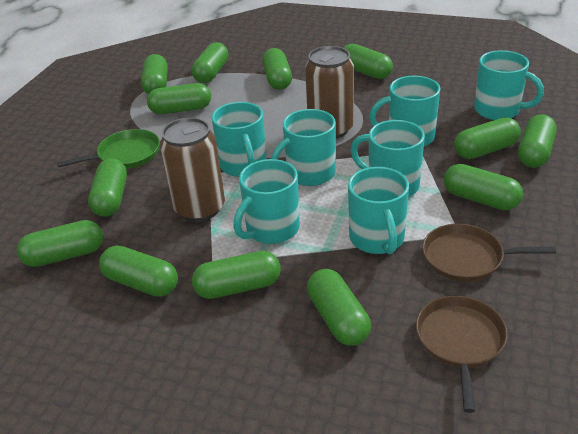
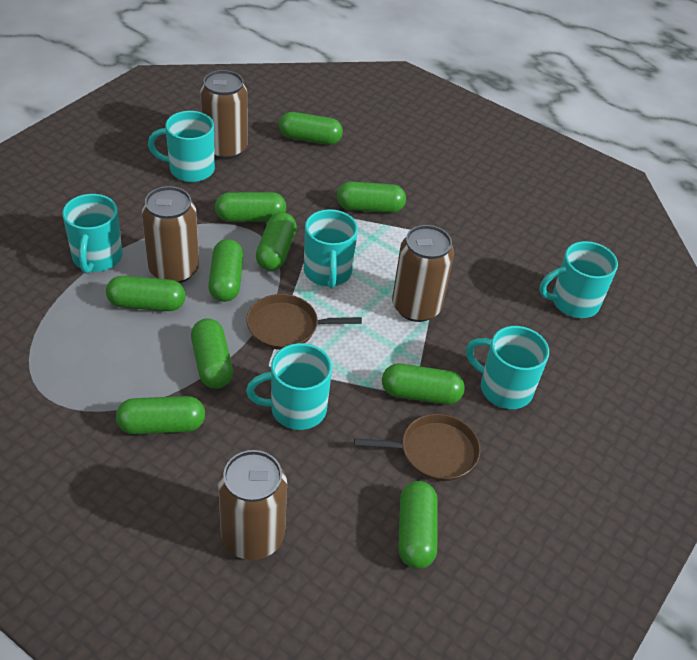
brown can: [160,117,225,222] [305,46,354,139] = 2 -> [142,186,199,283] [200,70,248,160] [218,450,287,560] [392,225,454,322] = 4
green capsule: [17,220,103,267] [88,158,127,217] [99,245,178,297] [141,54,168,95] [147,83,211,114] [192,42,228,83] [192,251,281,299] [262,48,292,90] [307,269,371,346] [344,44,393,79] [443,164,523,210] [454,117,521,159] [518,114,557,168] = 13 -> [106,276,185,311] [116,396,205,434] [191,319,233,389] [208,239,243,302] [215,192,286,222] [256,212,297,271] [279,112,343,145] [337,182,406,213] [382,364,465,405] [398,481,438,569] = 10
green pan: [57,129,160,169] = 1 -> none = 0
turquoise mug: [212,102,267,177] [234,159,300,244] [271,109,336,186] [348,167,409,254] [350,120,425,197] [369,76,441,146] [474,50,544,120] = 7 -> [62,194,123,274] [148,111,215,182] [246,343,332,430] [304,209,358,289] [466,326,549,409] [540,241,618,318] = 6

